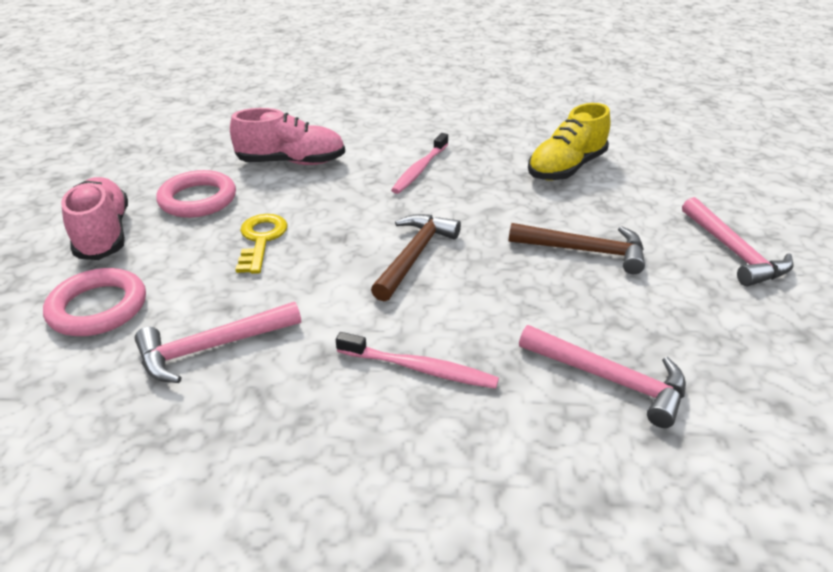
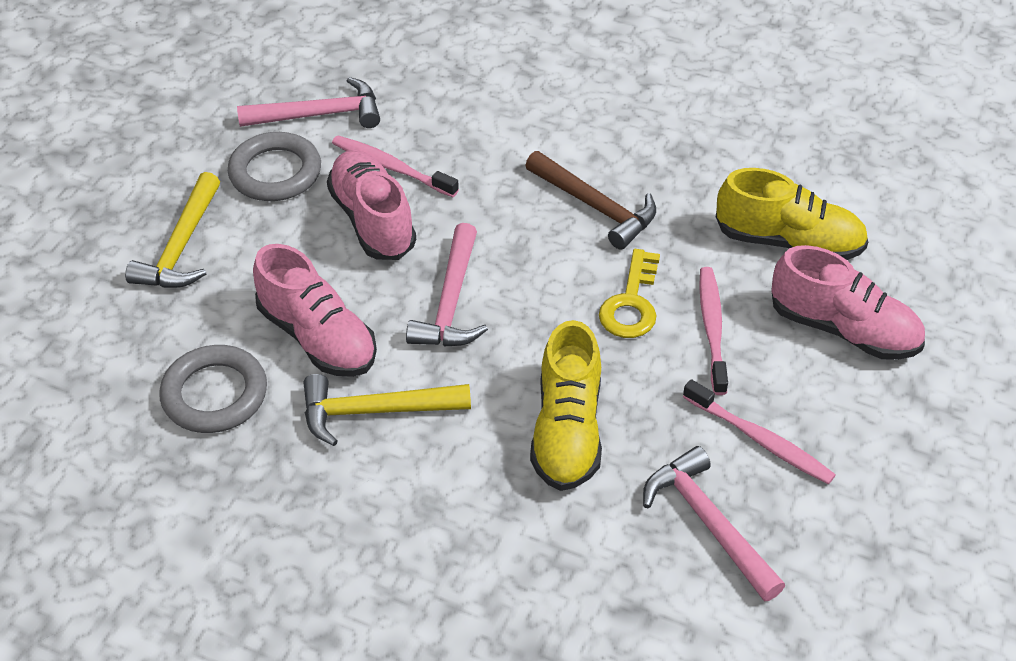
brown hammer: [371,214,461,301] [509,223,645,274] = 2 -> [525,151,656,250] = 1
grey ring: none = 0 -> [159,345,267,433] [228,132,321,201] = 2
pink ring: [43,268,146,336] [156,170,236,218] = 2 -> none = 0
pink shoe: [61,177,128,260] [230,108,345,165] = 2 -> [253,244,377,377] [327,150,416,260] [771,245,925,360] = 3
pink toothbrush: [336,332,499,389] [391,133,448,194] = 2 -> [332,136,459,197] [683,379,836,485] [699,267,728,395] = 3
yellow hammer: none = 0 -> [125,172,220,288] [304,374,471,446] = 2
yellow shoe: [528,103,610,181] = 1 -> [530,320,602,491] [716,168,868,260] = 2

